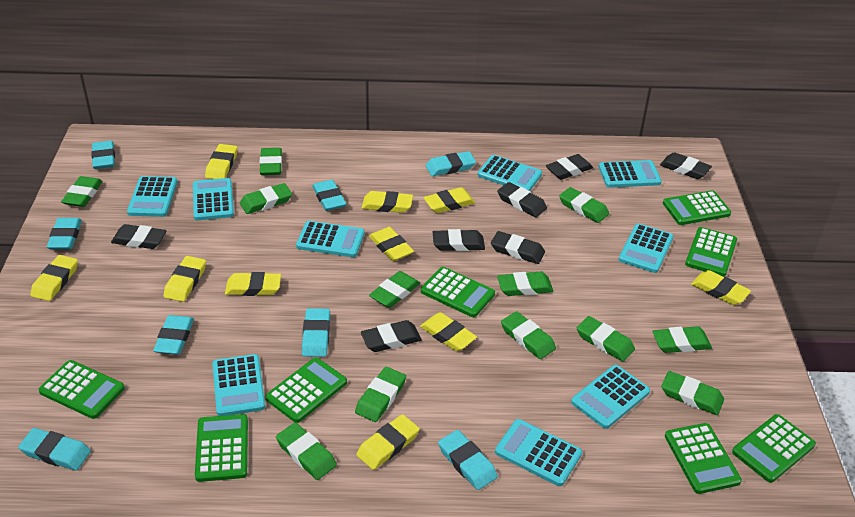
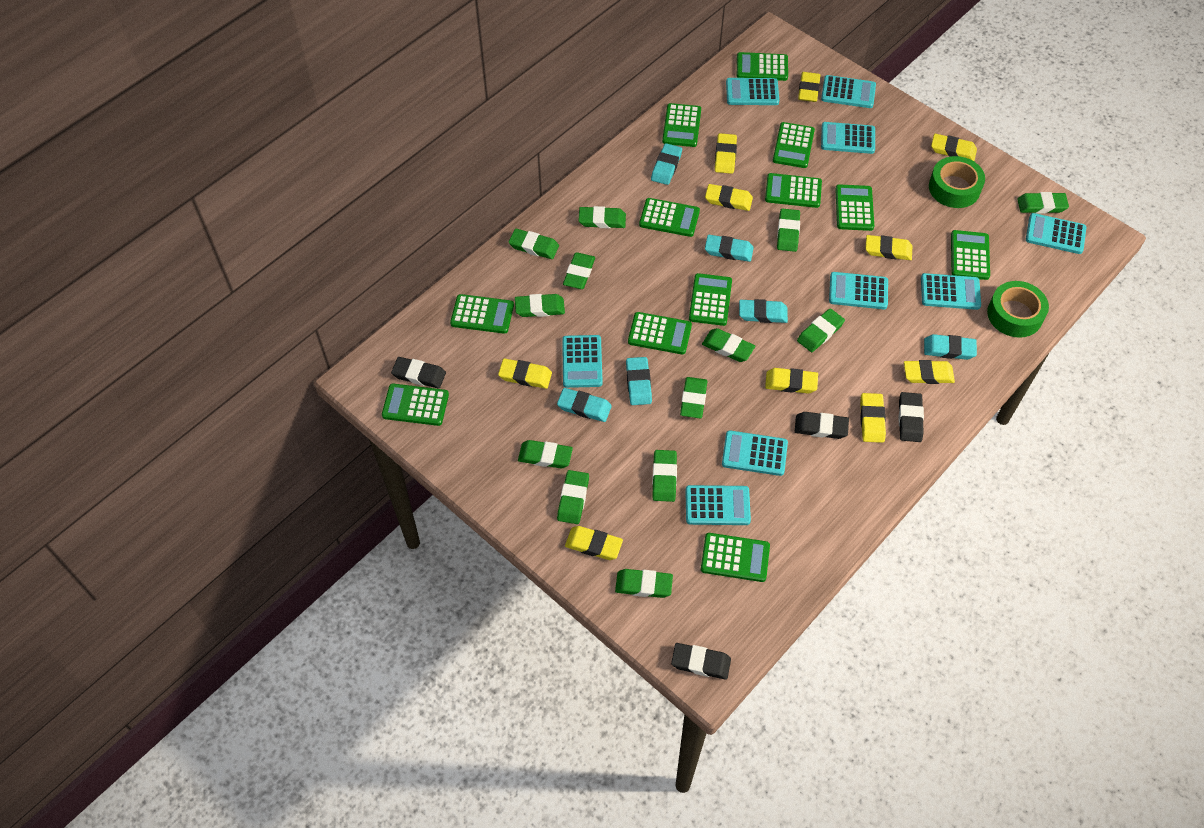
black eraser: [111,224,167,249] [361,320,422,352] [433,229,485,251] [491,231,545,264] [497,182,547,217] [546,154,593,180] [660,152,712,179] = 7 -> [391,357,446,388] [671,643,731,680] [795,412,849,439] [899,392,924,442] = 4
green calculator: [38,360,125,419] [195,414,248,482] [265,358,347,423] [421,267,495,317] [663,190,731,225] [665,423,742,494] [685,227,737,277] [732,414,816,483] = 8 -> [382,384,449,426] [450,294,514,334] [628,312,692,354] [639,198,700,237] [662,103,701,147] [689,273,732,326] [701,533,770,582] [737,52,788,81] [765,173,822,208] [773,122,815,168] [835,184,874,231] [951,230,990,280] = 12
green eraser: [61,176,103,207] [240,183,292,214] [259,148,282,175] [276,423,337,480] [355,367,406,422] [369,271,420,308] [497,272,553,296] [501,311,556,359] [559,187,609,223] [577,316,635,362] [652,326,712,353] [661,371,724,415] = 12 -> [509,229,559,259] [515,294,565,317] [518,440,573,469] [557,470,589,524] [563,252,595,289] [579,206,626,228] [615,569,673,598] [652,450,677,502] [680,377,708,418] [702,328,755,362] [777,208,800,252] [797,308,845,352] [1017,192,1069,214] = 13
green tape: none = 0 -> [929,156,985,208] [987,281,1049,338] = 2
turquoise eraser: [18,428,91,471] [47,218,82,249] [91,141,115,169] [153,315,194,355] [302,308,330,357] [312,180,346,211] [426,151,476,176] [438,430,498,490] = 8 -> [557,388,612,422] [626,357,652,405] [651,143,682,185] [705,235,754,262] [739,299,788,323] [924,334,977,360] = 6

